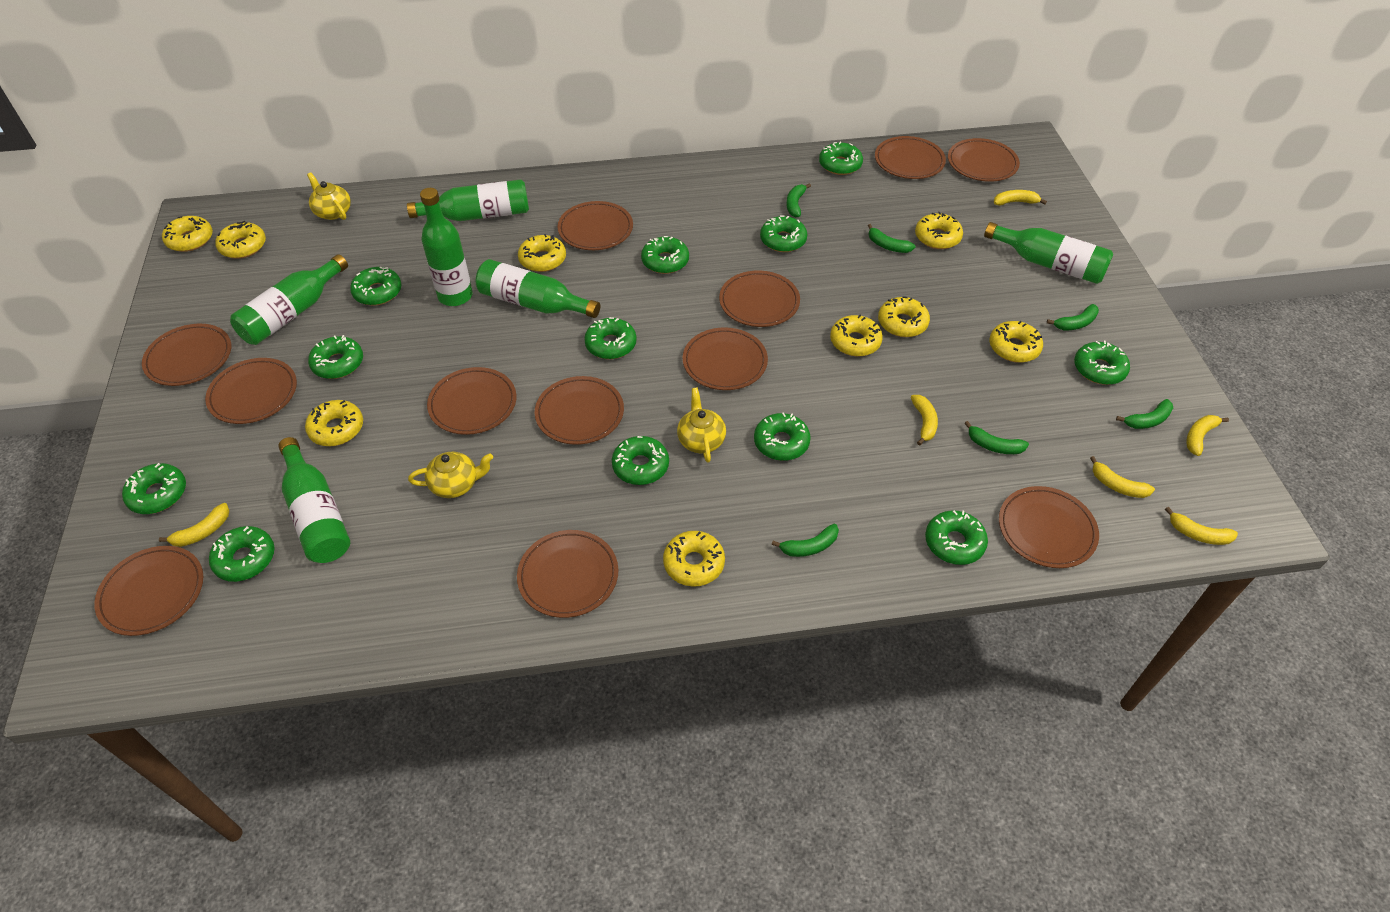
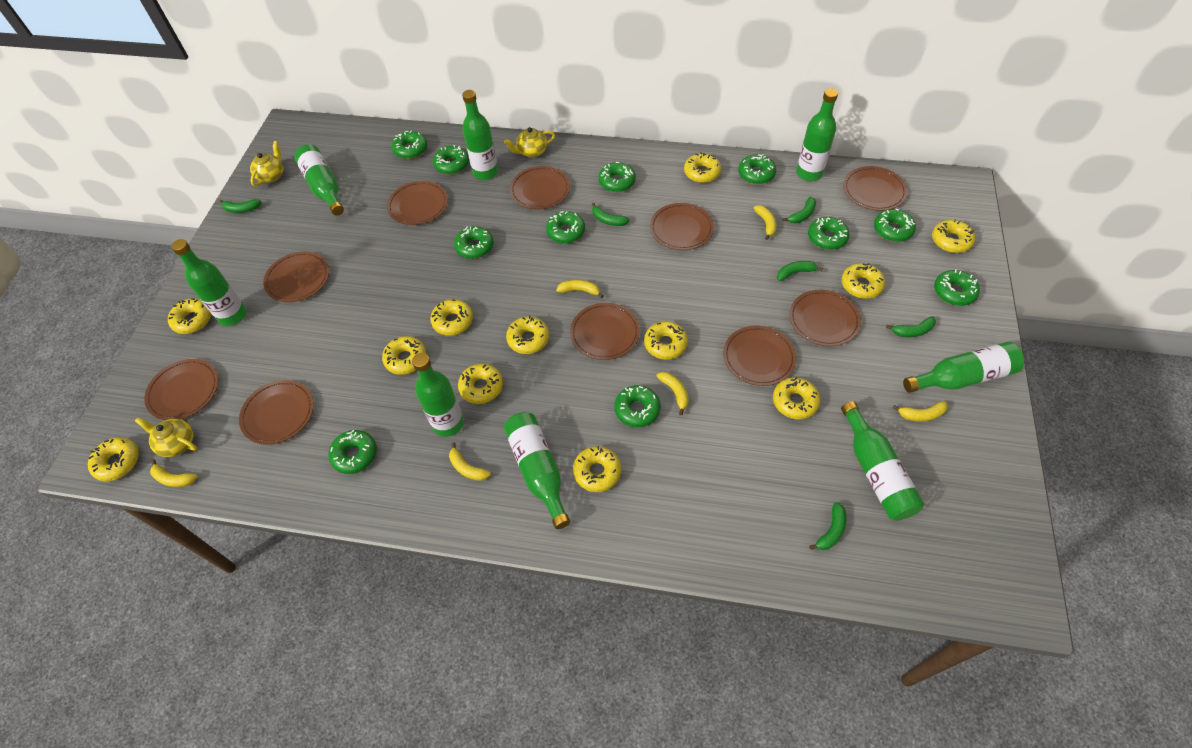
brown plate: [94,546,203,636] [142,324,231,386] [205,358,297,424] [427,367,517,435] [517,530,618,618] [535,376,624,445] [557,201,633,250] [683,327,768,390] [719,271,800,327] [875,136,946,179] [948,138,1020,182] [999,486,1099,568] = 12 -> [144,359,218,420] [239,380,314,445] [263,251,329,302] [387,181,448,225] [510,166,570,209] [570,303,640,360] [650,203,714,250] [723,325,796,386] [789,290,861,346] [843,166,908,211] = 10
green bottle: [230,254,348,345] [278,437,350,563] [407,180,529,221] [420,188,473,306] [476,259,600,318] [984,222,1113,284] = 6 -> [171,239,247,326] [294,144,344,216] [412,353,464,437] [462,90,498,180] [504,412,570,529] [796,89,838,181] [841,401,924,521] [903,342,1024,393] = 8
green donut: [122,463,186,514] [209,526,274,582] [308,335,363,379] [350,267,402,306] [584,317,637,359] [612,436,669,485] [641,236,689,274] [754,412,811,461] [760,216,807,252] [819,142,863,175] [925,510,988,565] [1074,341,1130,385] = 12 -> [328,430,377,474] [392,131,427,159] [433,145,469,175] [454,226,494,259] [546,211,585,243] [599,162,636,192] [615,385,661,427] [738,154,776,184] [808,217,849,250] [874,209,916,242] [934,269,980,306] = 11
yellow donut: [162,216,213,252] [215,221,266,259] [305,400,363,446] [518,234,566,272] [663,531,725,587] [830,315,883,357] [878,296,930,337] [915,212,963,249] [989,320,1043,363] = 9 -> [88,437,139,481] [168,298,212,334] [382,336,426,375] [430,299,473,336] [458,364,503,404] [506,316,549,354] [573,446,621,492] [644,321,688,360] [684,152,721,183] [773,377,820,419] [841,263,885,299] [932,219,975,253] = 12

